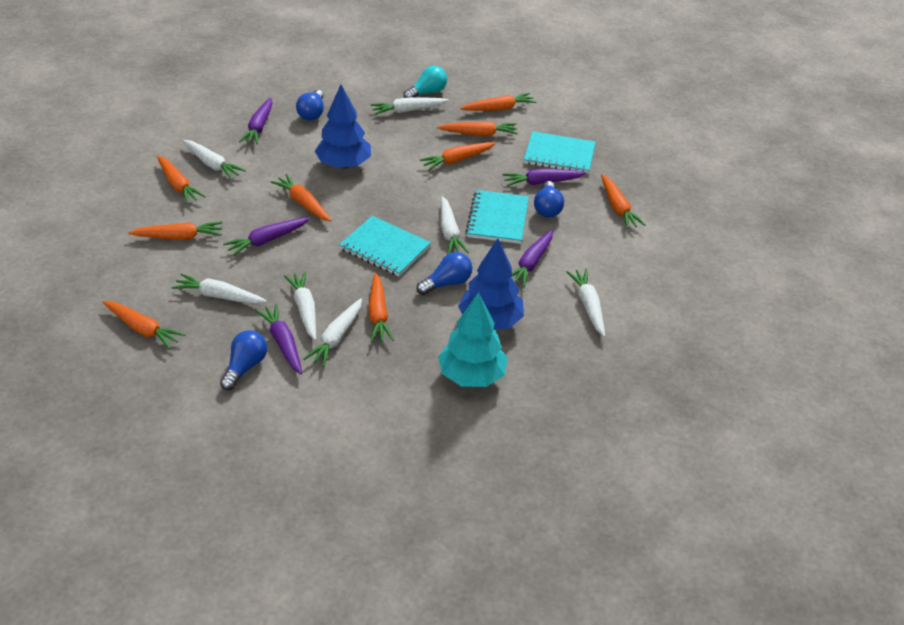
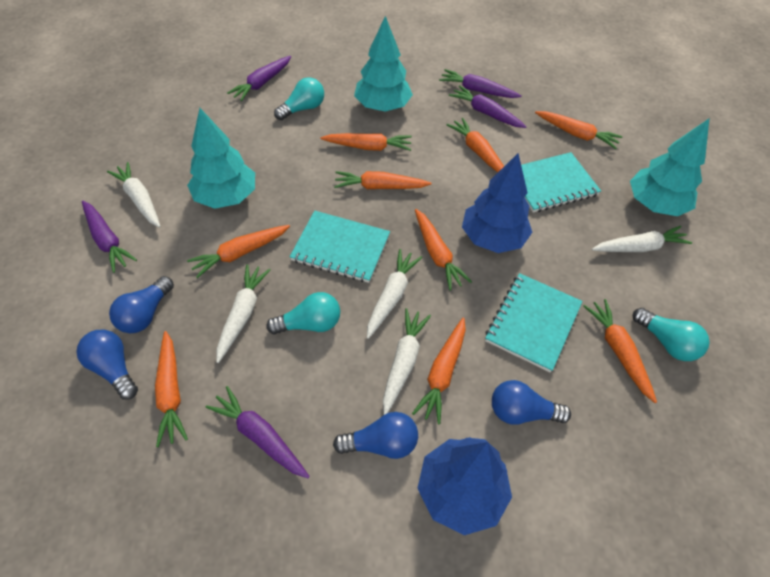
turquoise light bulb: [403,66,447,98] = 1 -> [266,292,340,334] [274,77,324,120] [633,308,710,361] = 3
turquoise tree: [438,292,508,387] = 1 -> [187,108,255,209] [354,16,413,112] [630,119,709,216] = 3
white carrot: [171,273,267,304] [182,140,246,180] [284,271,316,340] [303,298,362,367] [371,97,449,115] [441,196,469,254] [566,269,605,337] = 7 -> [107,162,160,228] [217,264,270,363] [367,249,422,339] [383,308,431,415] [592,226,692,252] = 5

